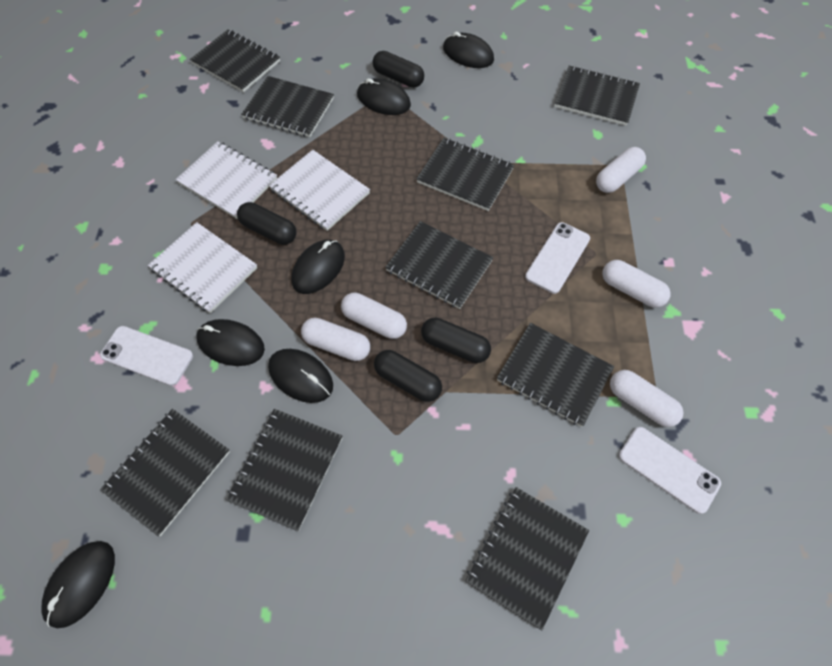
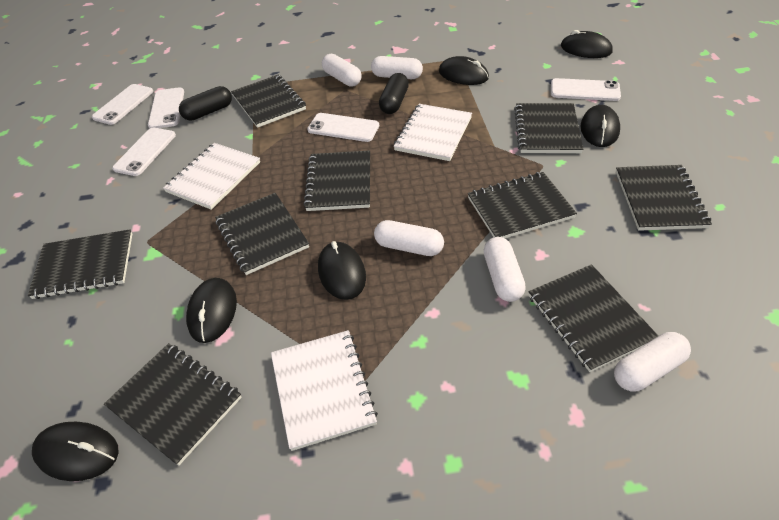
black capsule: [237,202,297,245] [373,51,424,88] [374,350,442,402] [421,318,491,363] = 4 -> [179,86,232,121] [379,73,409,114] = 2
white phone: [100,326,193,386] [525,222,590,294] [619,427,721,514] = 3 -> [92,84,153,125] [112,128,176,176] [148,87,184,128] [307,113,379,142] [551,78,621,101] = 5

